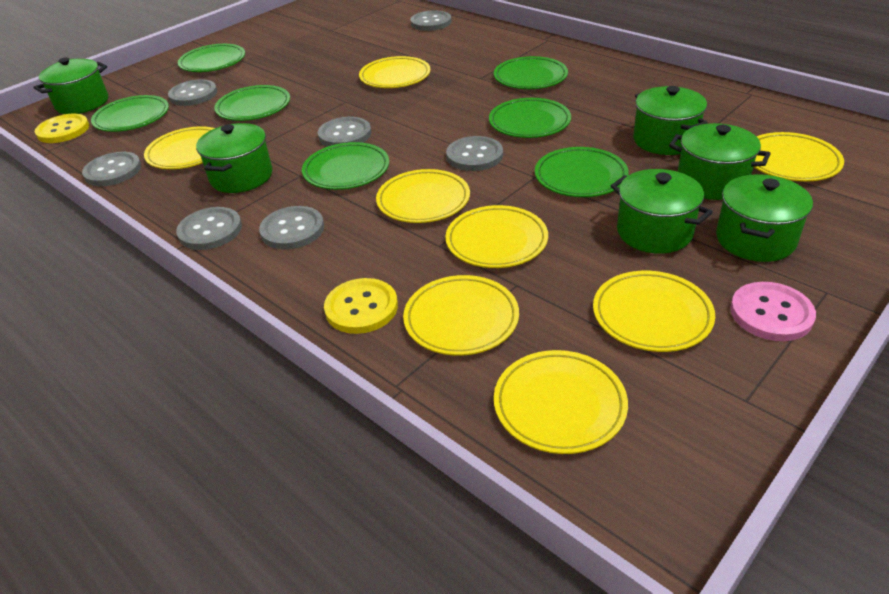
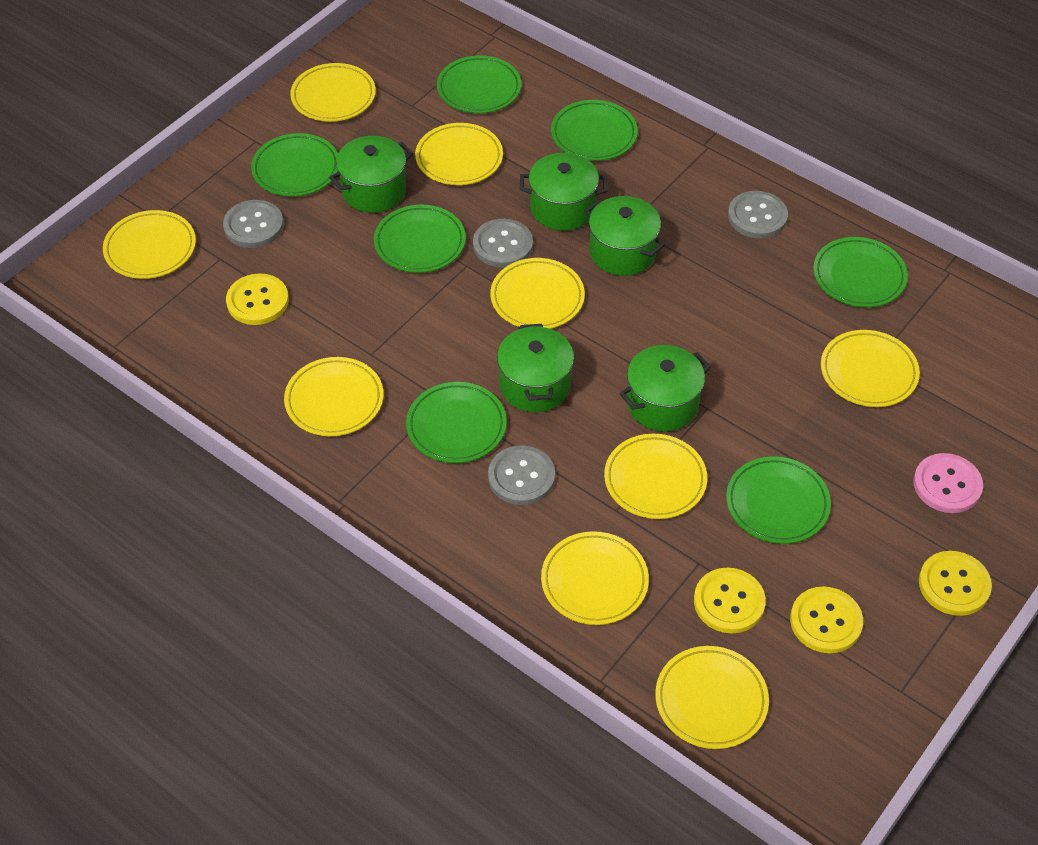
green pot: [34,57,108,114] [196,123,272,193] [611,169,713,254] [633,86,708,155] [669,123,771,200] [716,174,813,262] = 6 -> [329,136,413,213] [497,324,574,412] [520,153,608,231] [585,196,665,276] [620,345,711,432] = 5
grey button: [82,152,141,186] [168,79,217,106] [176,207,242,250] [259,206,324,250] [318,117,371,147] [410,10,451,31] [446,136,503,171] = 7 -> [223,200,284,248] [473,219,533,268] [488,445,555,505] [728,191,788,238] = 4
yellow button: [35,114,89,143] [324,278,398,334] = 2 -> [226,273,289,325] [694,568,766,633] [790,586,863,653] [919,551,992,616] = 4
yellow plate: [144,127,215,169] [359,56,430,88] [376,169,470,223] [403,275,519,356] [445,205,548,268] [494,350,628,454] [593,271,715,352] [754,132,844,182] = 8 -> [103,210,196,279] [284,357,384,436] [290,63,376,122] [415,123,503,185] [490,258,585,329] [541,531,649,625] [604,434,707,519] [655,646,769,749] [821,330,920,407] = 9

